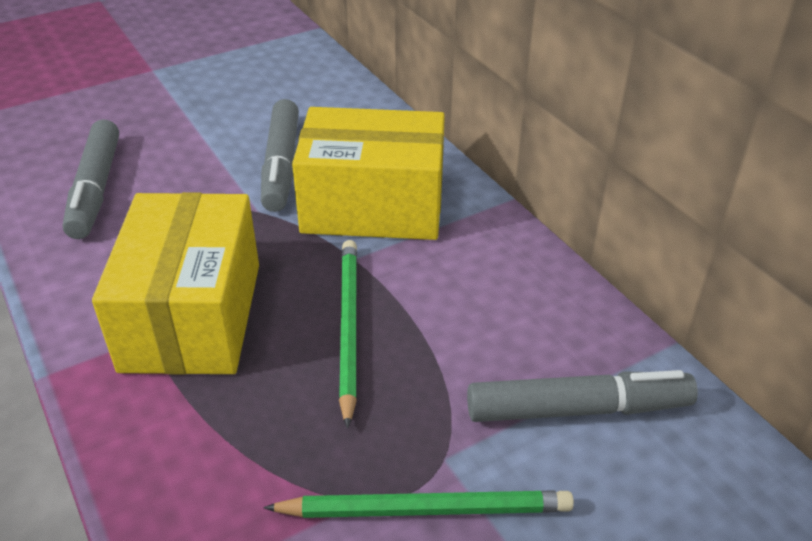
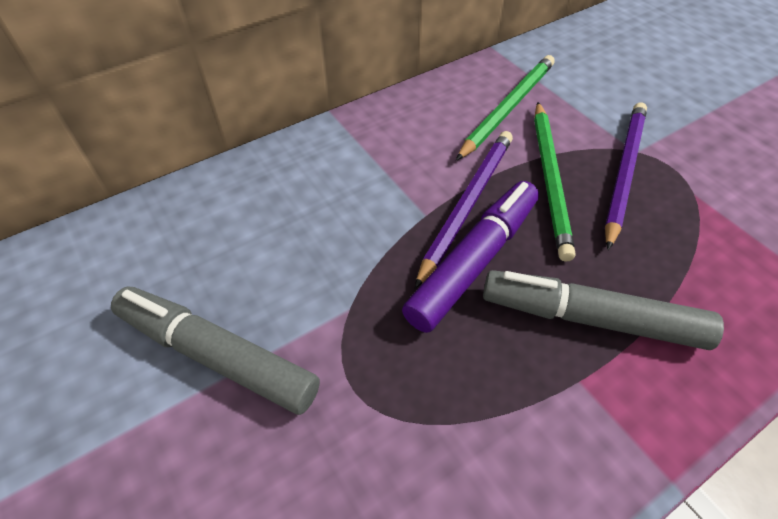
grey marker: [63,119,119,239] [261,99,299,212] [467,370,698,422] = 3 -> [111,287,320,415] [483,270,724,350] = 2
purple marker: none = 0 -> [402,181,539,333] = 1
purple pencil: none = 0 -> [415,131,513,289] [605,102,647,250] = 2
yellow box: [92,192,259,375] [292,107,445,240] = 2 -> none = 0

